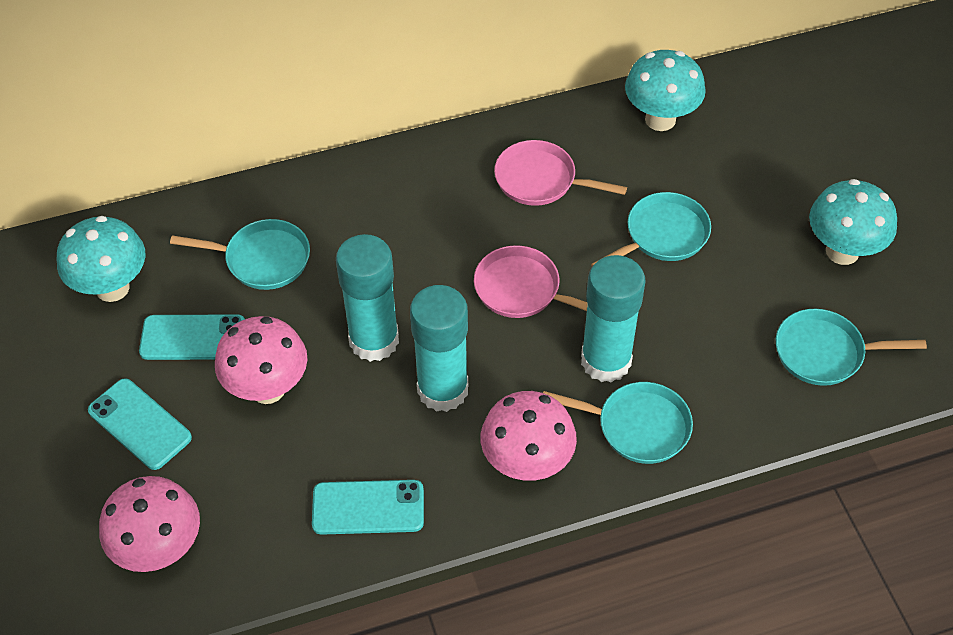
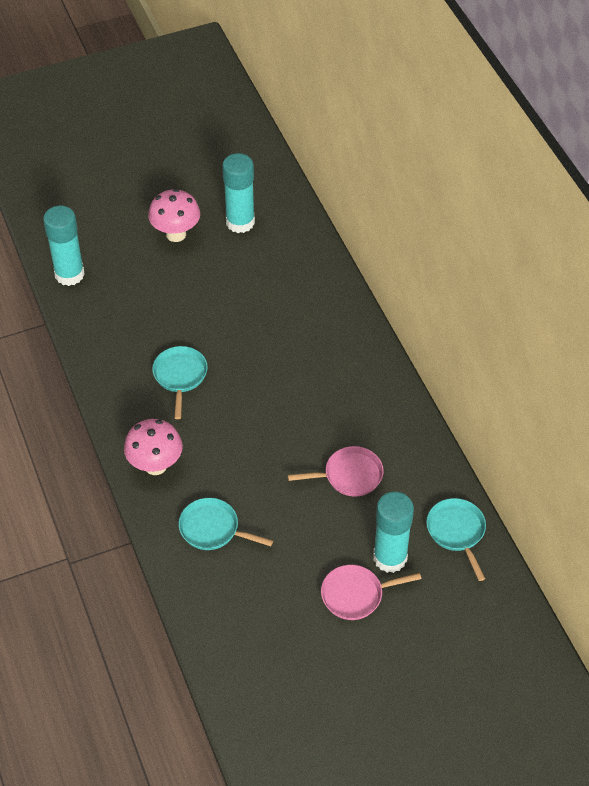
pink mushroom: [99,476,200,572] [215,316,308,404] [481,391,577,481] = 3 -> [124,419,183,475] [148,189,200,242] = 2
turquoise mushroom: [57,216,145,302] [625,50,706,131] [809,179,897,265] = 3 -> none = 0
turquoise pan: [170,219,310,290] [543,382,693,464] [591,192,711,266] [776,309,927,386] = 4 -> [152,346,208,419] [179,498,273,550] [426,498,486,581] = 3
turquoise phone: [88,378,192,470] [139,315,245,360] [312,480,424,535] = 3 -> none = 0

